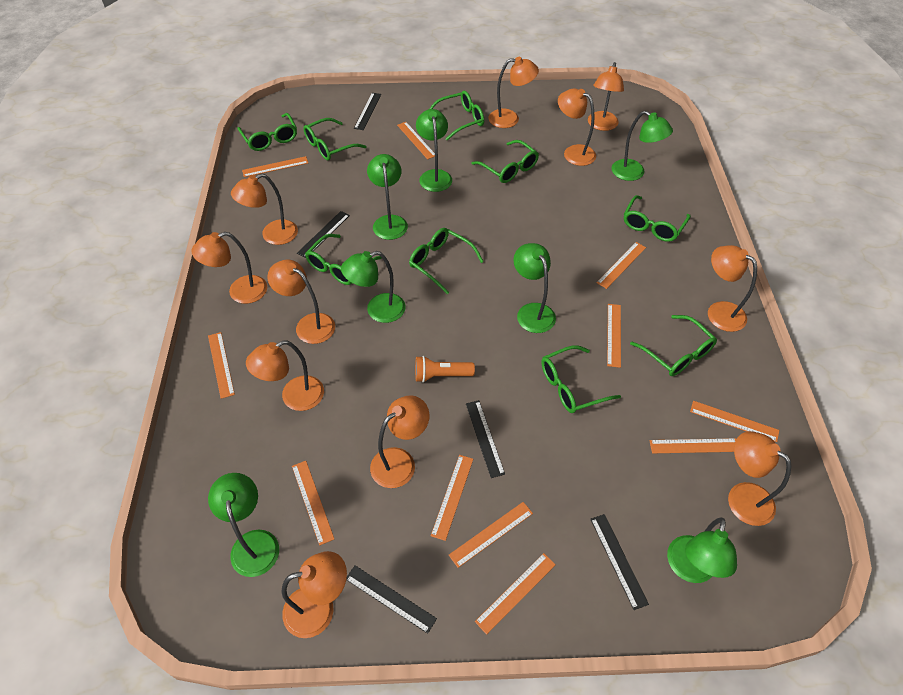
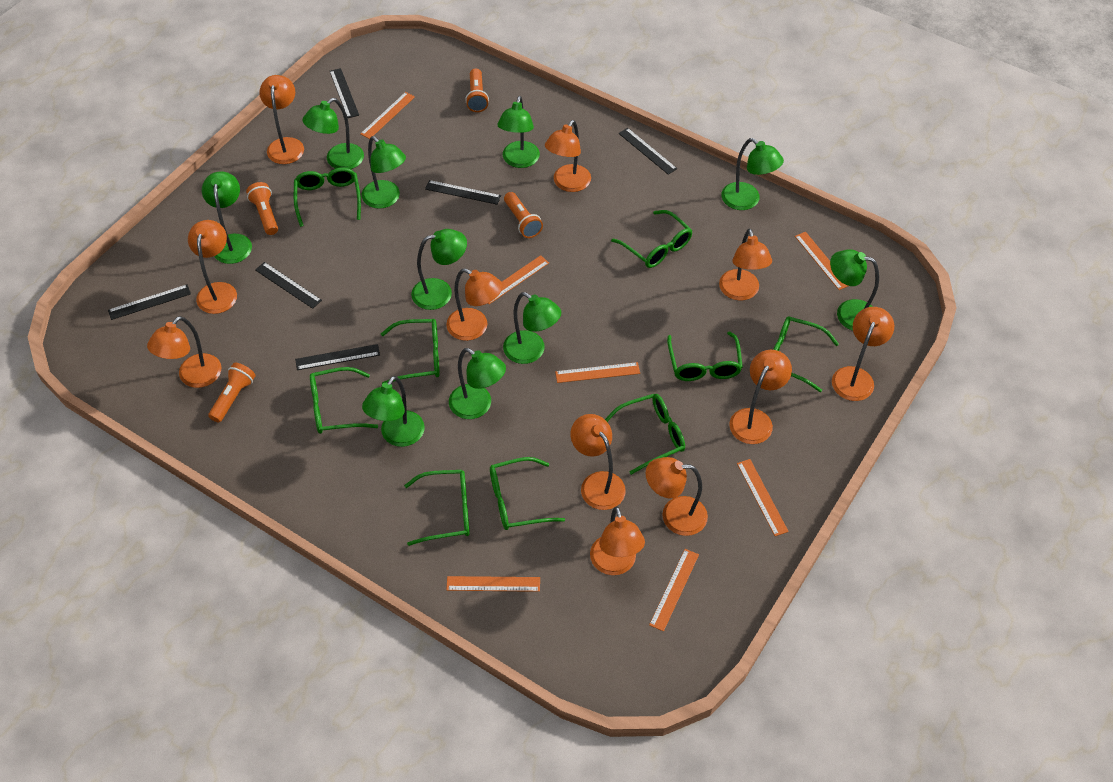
black ruler: [297,211,350,258] [346,565,437,634] [354,93,381,130] [466,400,505,478] [590,514,649,610] = 5 -> [108,285,191,320] [255,262,322,309] [295,344,380,370] [330,68,359,118] [425,180,501,205] [619,128,677,175] = 6
green lamp: [208,473,279,577] [341,251,406,323] [367,154,408,240] [416,109,452,192] [513,243,556,333] [612,111,673,181] [667,517,737,583] = 7 -> [202,171,252,264] [303,98,364,169] [362,136,406,209] [362,376,425,447] [411,229,467,310] [449,348,506,419] [497,96,540,168] [503,292,561,364] [721,138,784,210] [830,249,879,331] = 10
orange flashlight: [415,356,475,382] = 1 -> [208,363,256,423] [246,182,278,235] [465,68,489,112] [504,192,543,238] = 4
orange ruler: [208,332,235,399] [242,156,308,177] [292,461,334,546] [397,122,435,160] [431,455,473,541] [449,502,533,568] [475,553,556,635] [596,242,646,289] [607,304,621,368] [649,438,736,453] [690,401,779,442] = 11 -> [360,92,415,139] [446,576,540,592] [488,255,549,304] [555,362,640,383] [649,549,699,632] [737,459,789,536] [795,232,848,290] = 7

